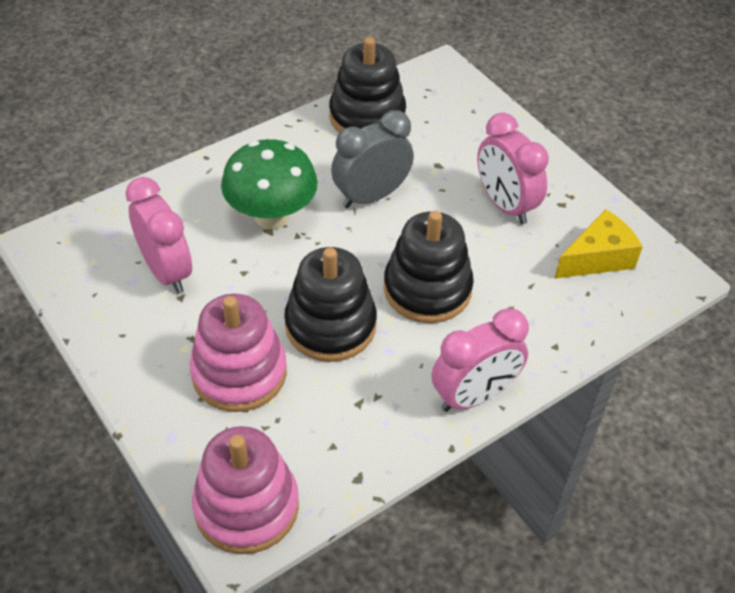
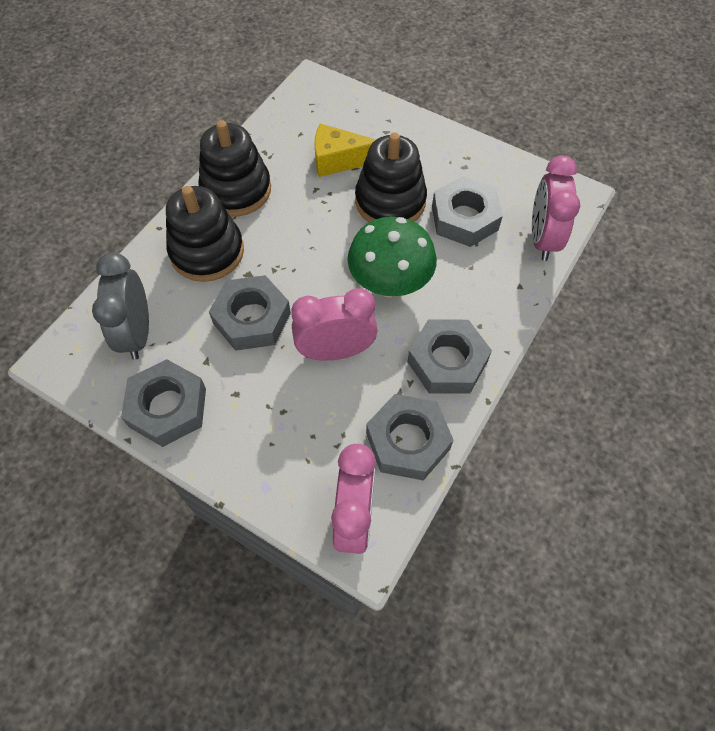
grey nut: none = 0 -> [121,359,206,447] [209,275,291,351] [366,394,453,481] [407,320,492,394] [432,176,503,247] = 5
pink stacking toy: [189,294,287,412] [192,426,299,554] = 2 -> none = 0

